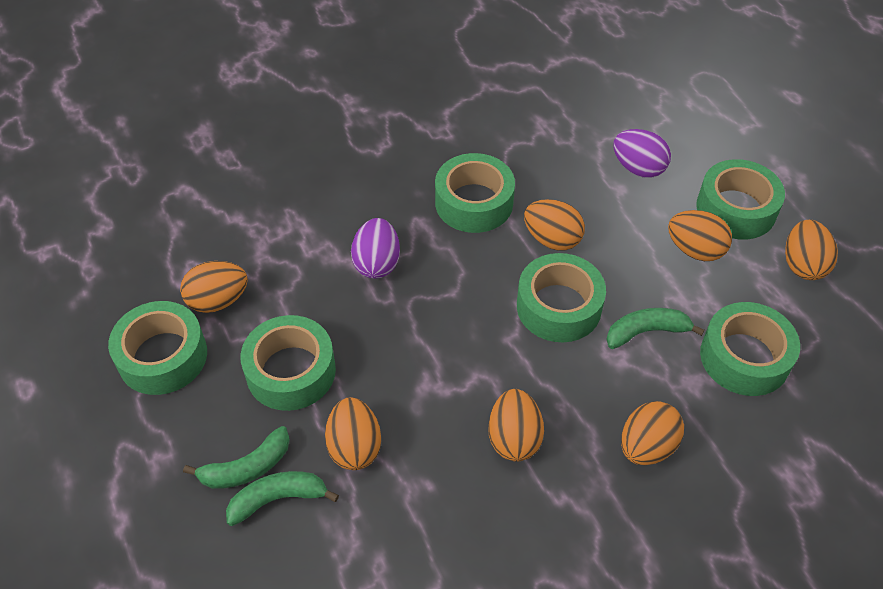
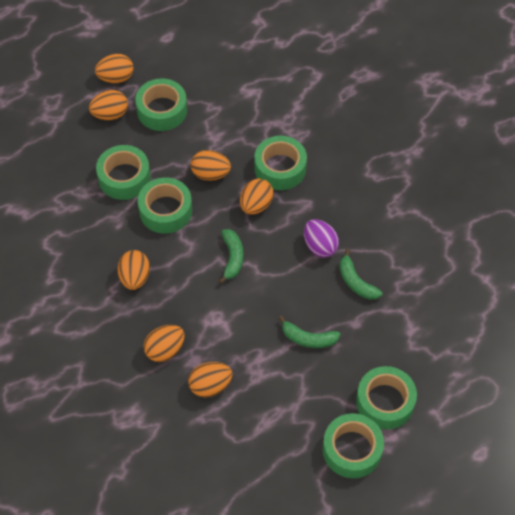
purple egg: [351,218,400,279] [613,129,671,178] = 2 -> [304,219,339,258] = 1

